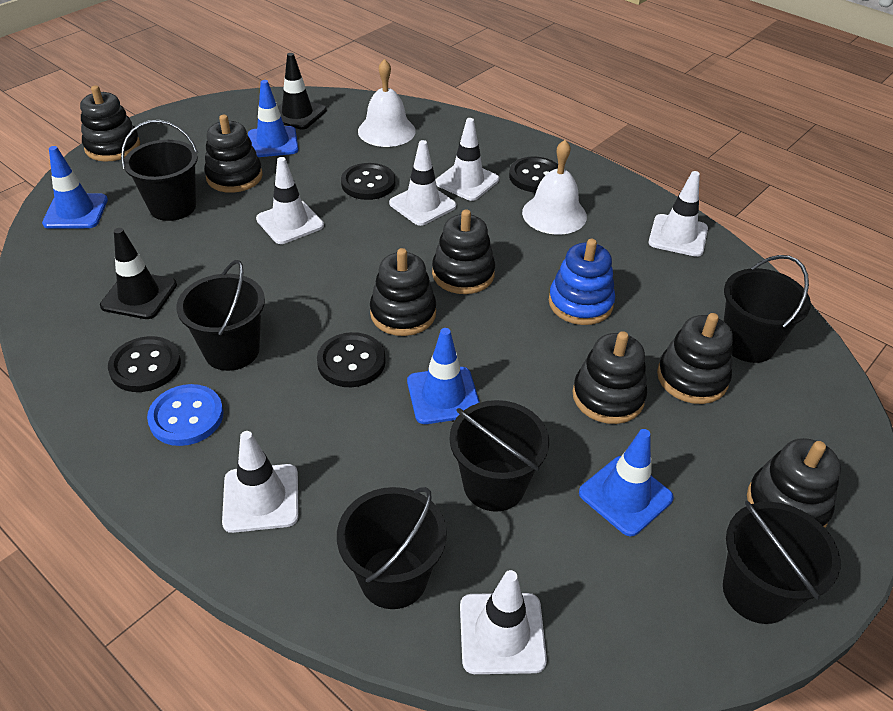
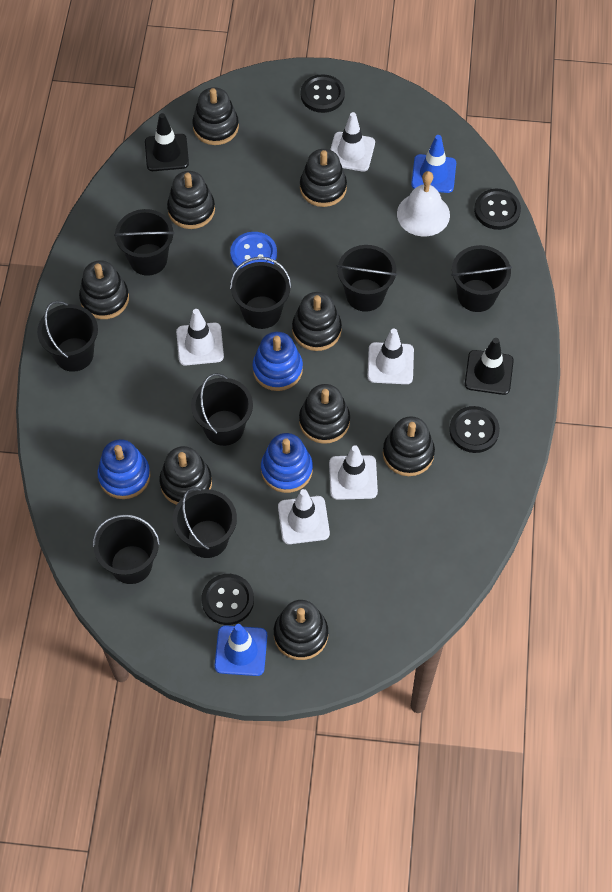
black bucket: [121,120,198,221] [176,260,265,371] [337,487,447,609] [450,400,549,512] [723,501,840,624] [724,255,811,363] = 6 -> [37,301,98,372] [93,514,160,584] [114,209,175,276] [173,487,237,558] [191,373,253,446] [230,257,292,329] [337,245,397,312] [451,245,512,312] = 8
black stacking toy: [80,85,140,162] [204,115,263,193] [370,248,436,336] [432,209,495,294] [573,331,647,424] [657,313,733,404] [747,438,841,528] = 7 -> [79,260,129,319] [159,446,212,505] [167,171,215,229] [192,87,239,145] [274,600,328,660] [292,292,342,351] [299,384,350,444] [300,149,347,207] [383,416,435,476] = 9
blue stacking toy: [549,239,615,325] = 1 -> [97,439,151,499] [252,332,303,391] [261,433,313,493] = 3
blue traffic cone: [42,146,108,229] [248,80,298,157] [407,328,480,424] [579,429,674,536] = 4 -> [214,624,267,676] [411,135,456,193] = 2
white bell: [358,59,416,147] [522,140,587,235] = 2 -> [397,171,450,236] = 1
white traffic cone: [222,431,299,533] [256,157,324,244] [389,140,456,226] [436,118,499,201] [460,570,547,674] [648,171,708,257] = 6 -> [176,309,224,365] [278,489,330,544] [329,445,378,500] [330,112,375,172] [367,328,414,384] = 5

